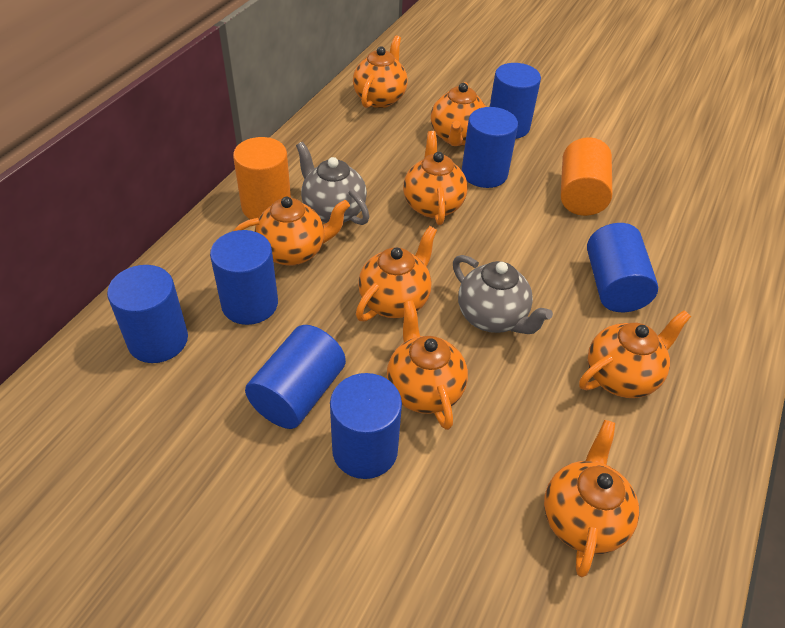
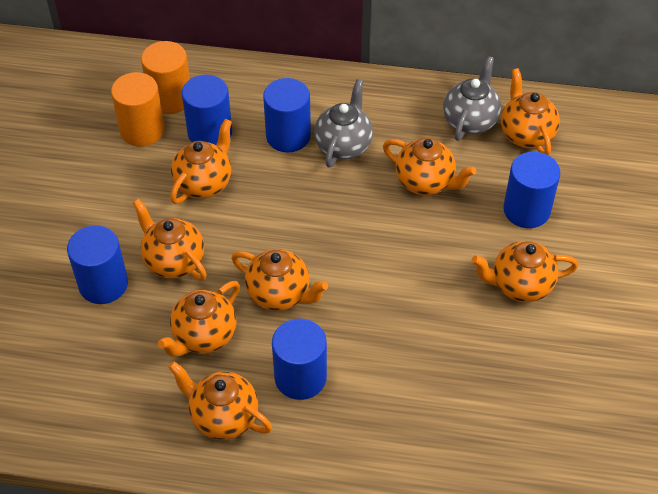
blue cylinder: [107,265,188,363] [210,230,278,325] [245,325,346,429] [330,373,402,479] [462,107,518,188] [490,63,541,139] [587,223,658,312] = 7 -> [67,225,128,304] [182,75,232,145] [263,78,311,153] [272,318,327,400] [503,152,560,228] = 5

